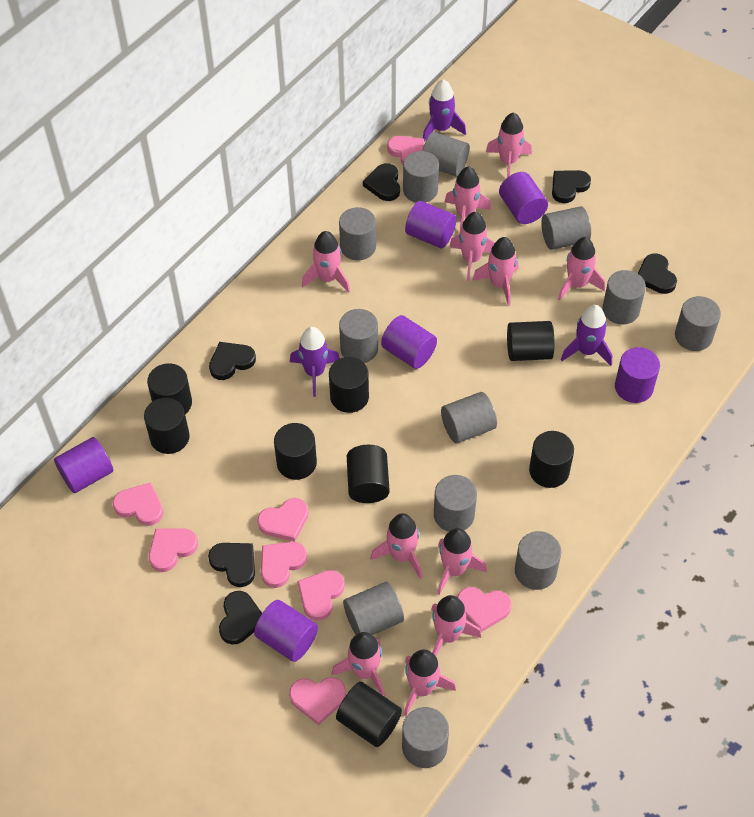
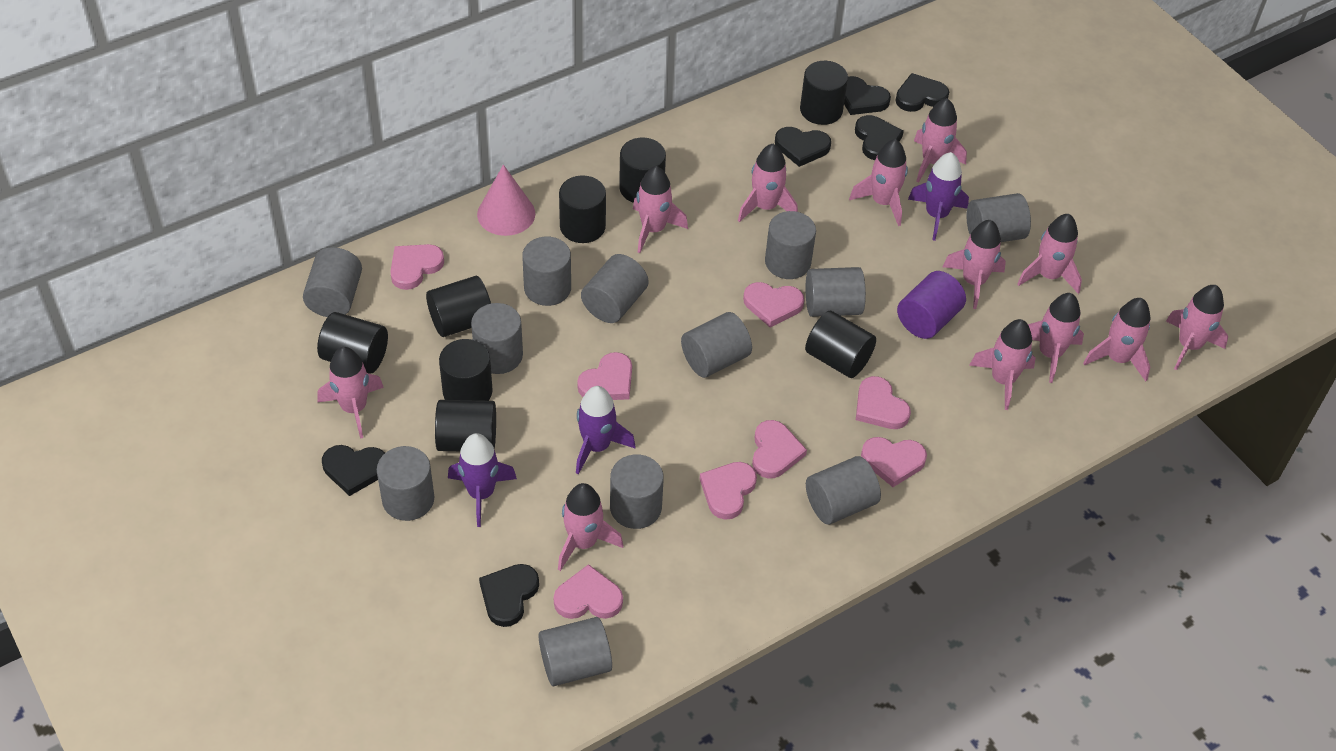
pink cone: none = 0 -> [477,165,535,236] = 1
pink rocket: [302,231,350,292] [332,632,385,697] [371,513,422,579] [404,649,456,716] [431,595,481,656] [437,528,487,595] [445,166,491,234] [449,212,495,281] [472,237,518,306] [486,112,532,178] [558,237,605,301] = 11 -> [318,347,384,439] [558,483,623,571] [633,166,688,253] [738,144,798,222] [849,139,908,226] [914,98,967,182] [943,220,1006,309] [969,319,1036,410] [1017,214,1082,294] [1028,293,1084,383] [1083,298,1150,381] [1166,285,1228,370] = 12
purple cylinder: [54,437,113,493] [254,600,318,662] [381,315,437,369] [405,201,457,248] [499,172,548,224] [615,347,660,403] = 6 -> [897,271,966,339] = 1

